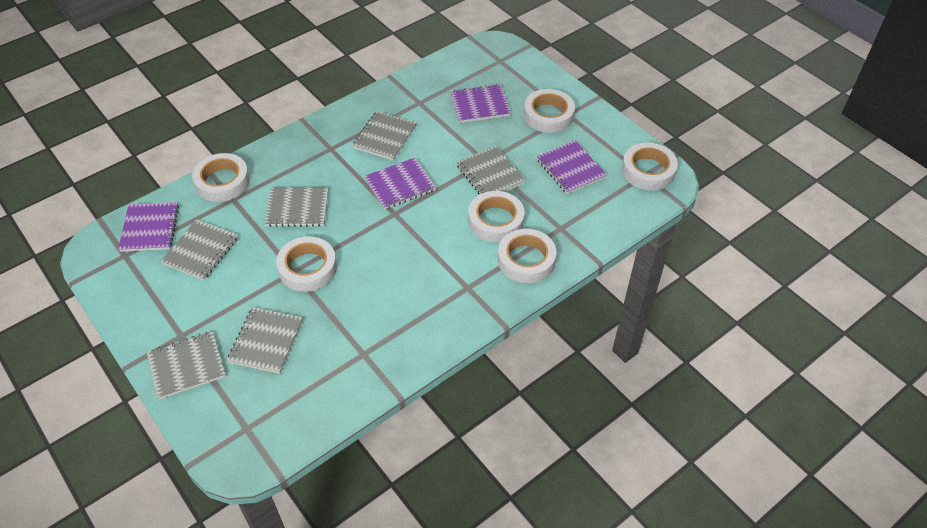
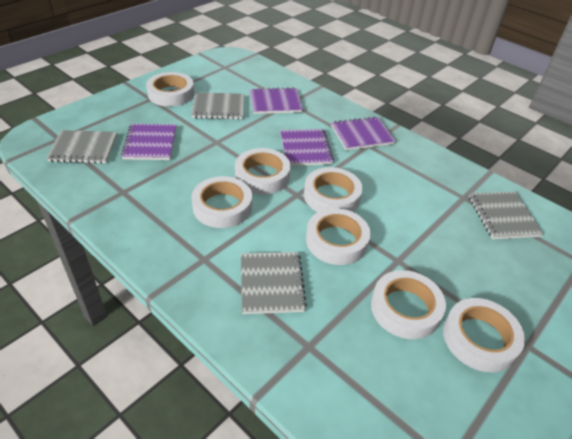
grey notebook: [147,331,226,399] [161,219,238,280] [227,307,303,374] [265,187,329,227] [352,111,417,160] [457,146,526,194] = 6 -> [46,130,117,164] [191,92,244,120] [241,252,307,314] [469,192,543,239] = 4
white tape: [192,153,250,202] [276,236,337,292] [468,191,525,242] [498,229,557,283] [524,89,575,133] [622,142,678,190] = 6 -> [146,72,194,107] [192,176,252,228] [235,148,291,194] [304,167,363,212] [306,208,371,265] [371,270,446,339] [443,298,525,372] = 7

